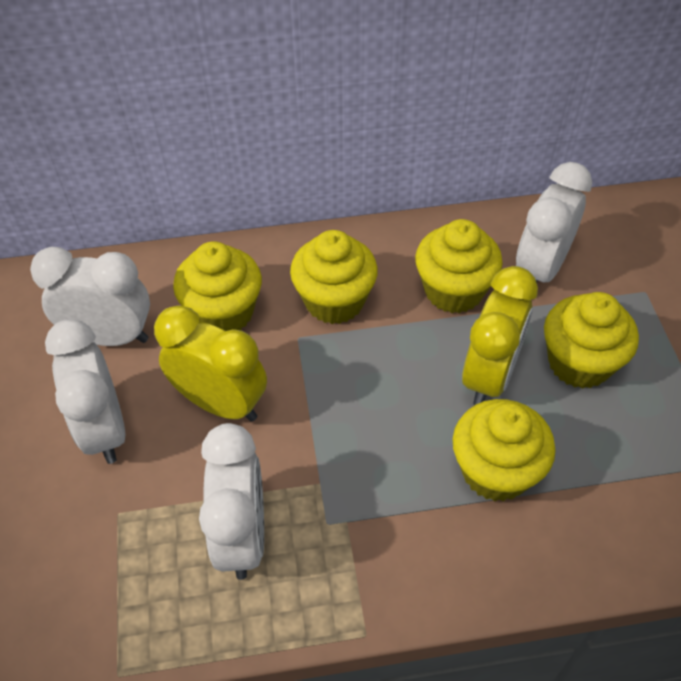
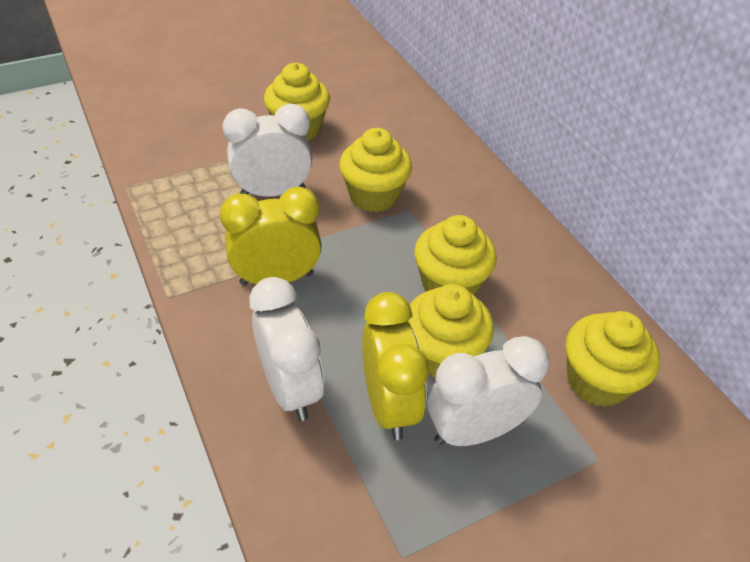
white clock: [30,247,150,346] [45,319,125,464] [199,423,264,580] [516,162,592,283] = 4 -> [223,104,312,197] [249,277,324,421] [427,336,549,446] = 3

